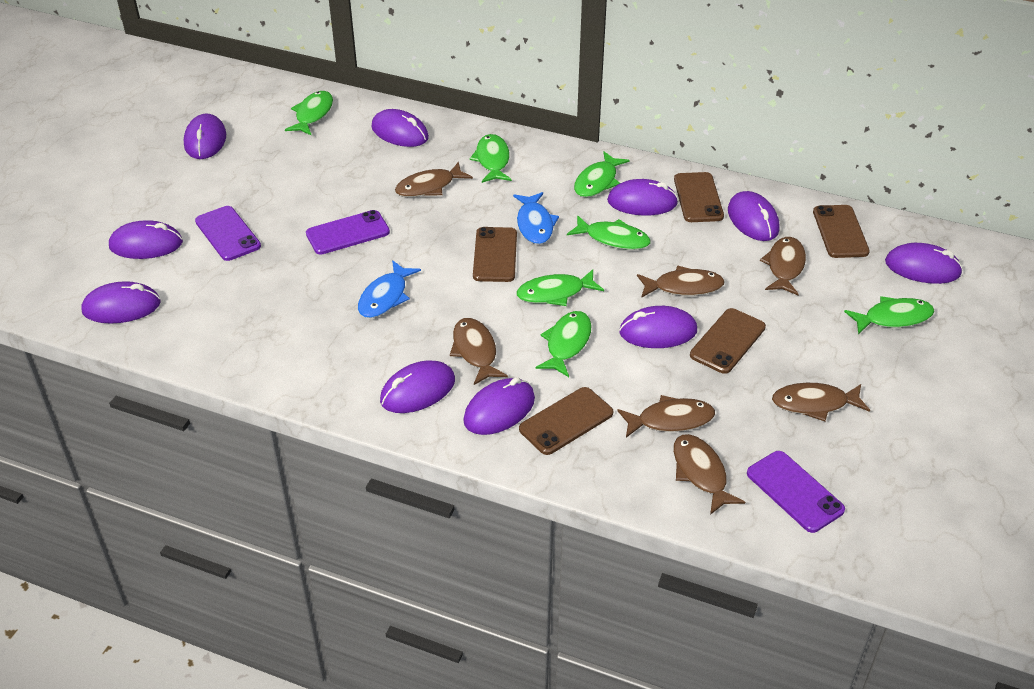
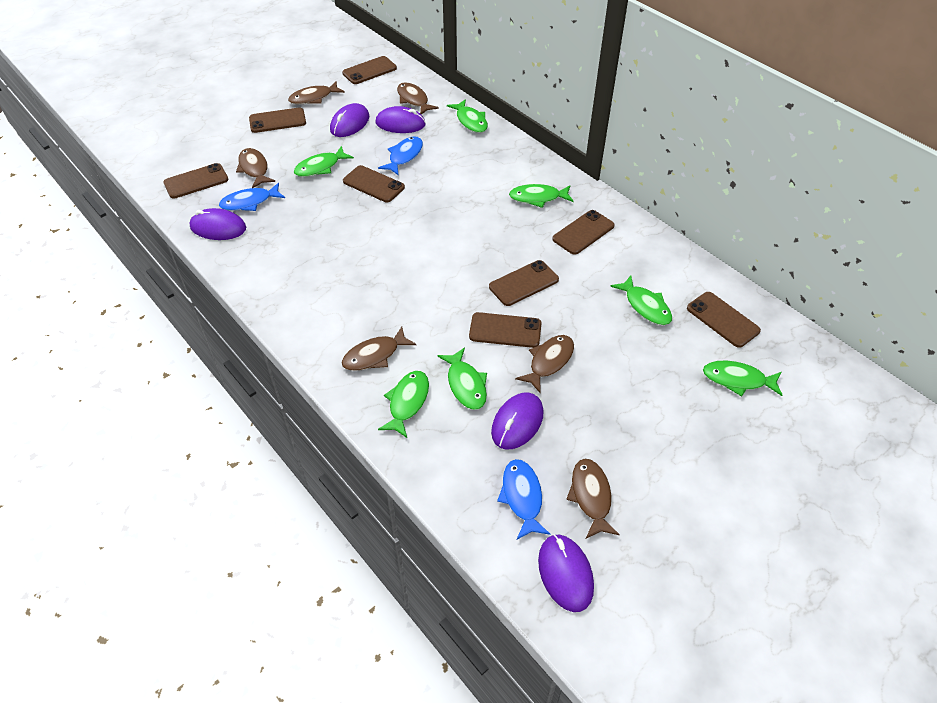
blue fish: [358,260,421,318] [513,192,559,244] = 2 -> [219,183,285,211] [378,136,423,176] [497,459,550,540] = 3
brown fish: [395,162,473,197] [450,318,508,385] [617,395,715,438] [637,266,725,298] [673,434,745,515] [760,237,806,295] [772,383,870,421] = 7 -> [236,148,275,188] [288,81,345,104] [341,326,416,371] [397,82,439,115] [515,335,574,393] [566,459,620,538] = 6
brown phone: [473,227,517,282] [519,387,613,455] [674,172,724,222] [690,308,766,374] [813,205,870,258] = 5 -> [163,163,228,199] [249,107,306,133] [342,56,397,84] [343,165,405,202] [469,312,542,348] [489,260,559,306] [552,210,615,255] [687,292,761,348] = 8
purple mouse: [81,281,161,323] [109,220,183,259] [184,114,226,159] [371,109,429,147] [380,360,455,413] [463,377,535,435] [607,179,678,215] [619,306,697,348] [728,191,780,241] [885,243,963,284] = 10 -> [190,208,246,240] [330,103,369,137] [376,106,426,133] [491,393,544,449] [538,534,594,612] = 5
purple phone: [195,206,261,261] [306,210,390,254] [747,451,845,533] = 3 -> none = 0

